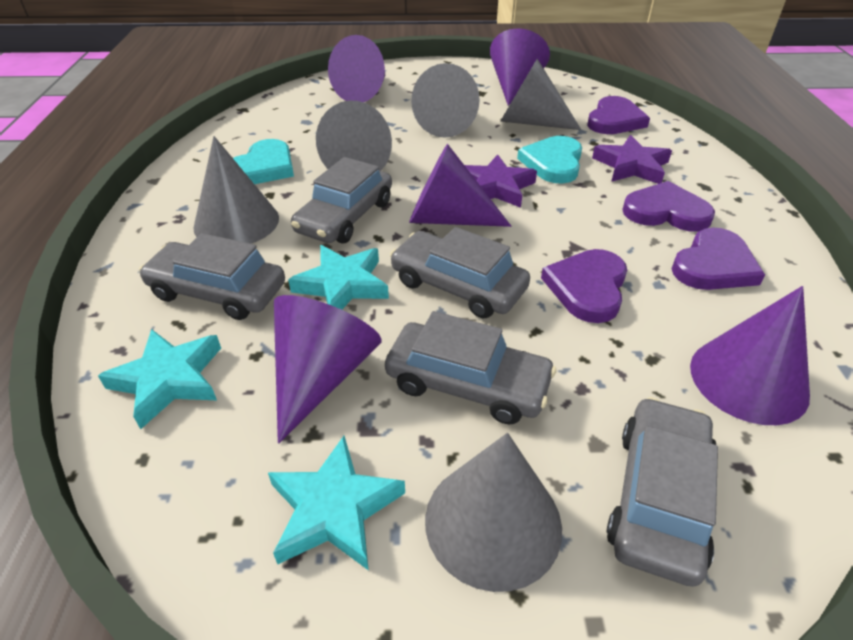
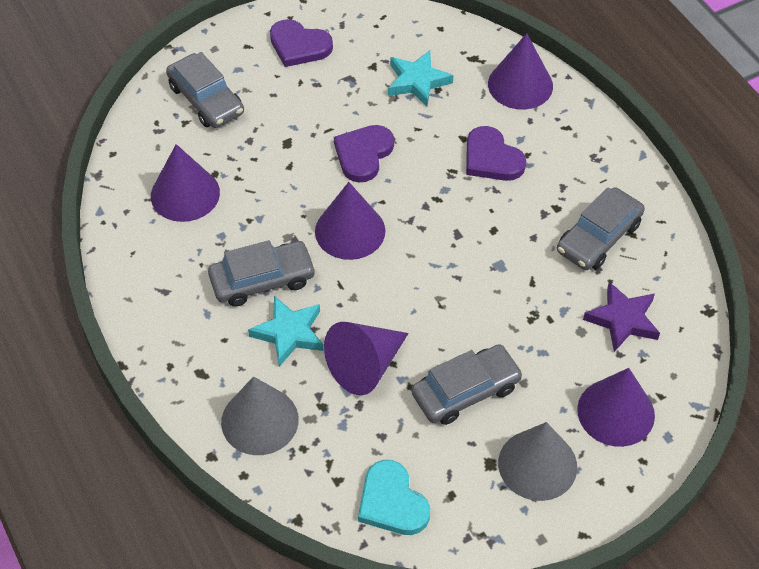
grey car: [139,233,285,320] [291,157,392,243] [385,311,556,425] [390,227,530,319] [607,397,718,587] = 5 -> [166,52,244,128] [208,240,316,307] [411,344,523,425] [557,187,645,270] = 4
grey cone: [193,136,279,244] [316,100,392,171] [411,63,480,138] [425,433,562,592] [501,59,581,130] = 5 -> [221,376,299,455] [498,422,577,501] = 2
purple heart: [541,249,627,323] [587,96,650,134] [622,181,715,232] [672,227,765,290] = 4 -> [270,19,333,67] [334,125,394,182] [466,126,526,181] = 3
purple star: [465,154,537,208] [592,135,672,184] = 2 -> [583,282,660,352] = 1
turquoise heart: [233,139,294,184] [517,136,582,183] = 2 -> [358,460,430,535] = 1
turquoise star: [98,329,221,429] [268,436,405,571] [288,245,389,310] = 3 -> [248,296,324,367] [388,50,453,107] = 2

